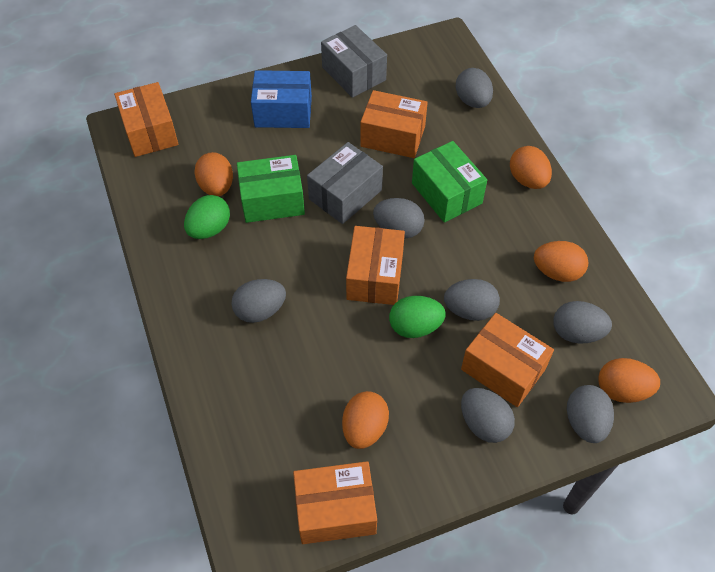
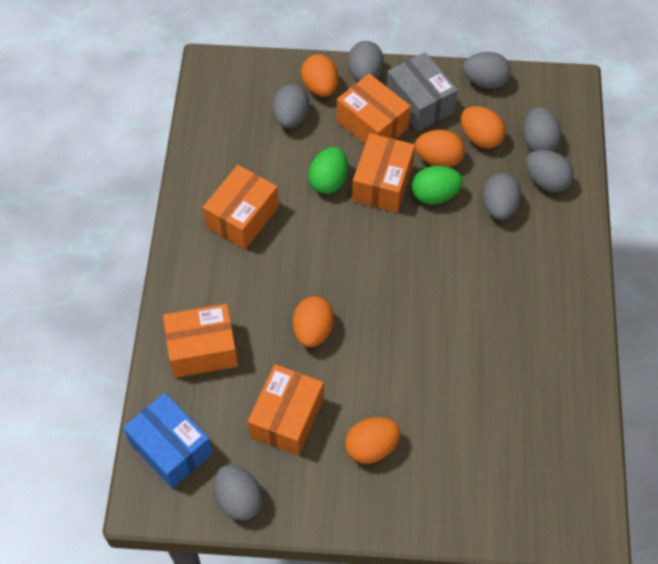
green box: [237,155,305,223] [412,141,487,222] = 2 -> none = 0
grey box: [307,142,383,224] [321,25,387,98] = 2 -> [387,52,458,132] = 1

